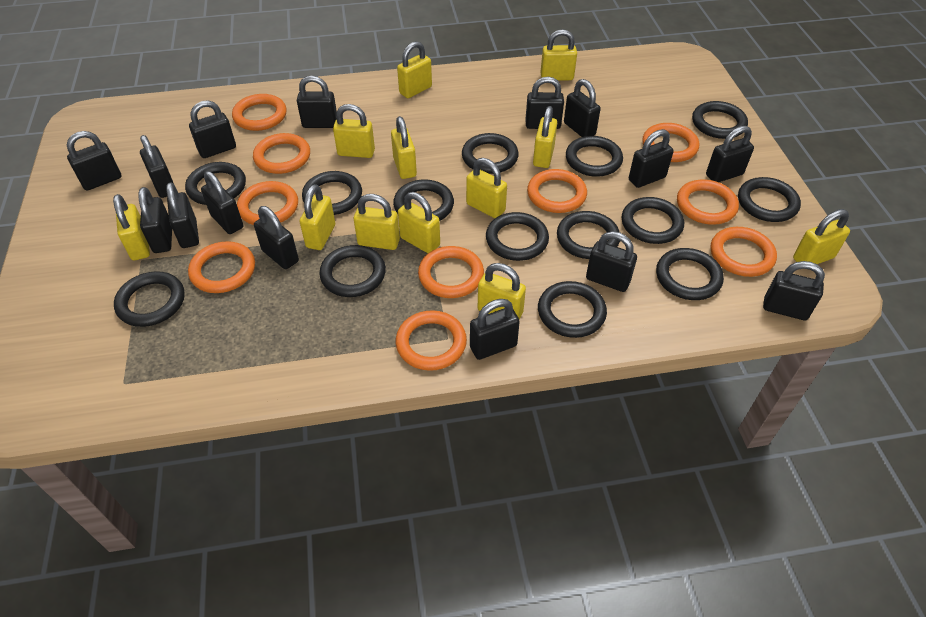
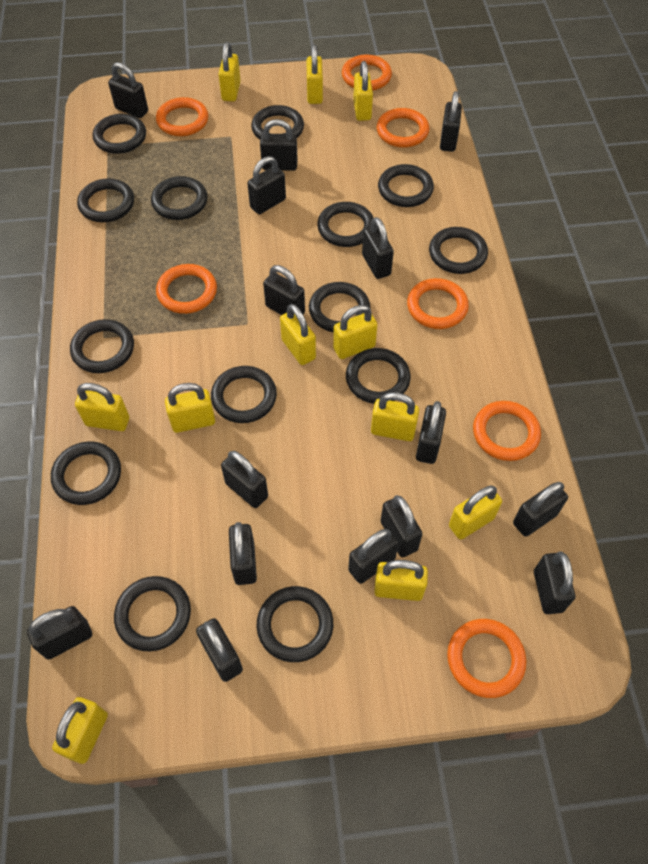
orange ring: [188,241,255,293] [232,94,287,131] [237,181,298,225] [253,133,310,174] [396,310,467,371] [418,246,484,298] [527,169,587,213] [642,123,699,162] [677,179,739,225] [711,227,777,277] = 10 -> [156,97,208,136] [156,264,217,314] [342,54,392,91] [376,108,429,148] [407,278,469,329] [447,619,526,698] [473,401,541,461] = 7
yellow padlock: [113,194,150,260] [300,184,335,250] [333,104,375,158] [354,194,400,250] [391,116,417,179] [397,41,432,98] [398,192,440,253] [466,158,507,218] [478,263,526,319] [533,106,557,168] [540,29,577,81] [793,209,850,264] = 12 -> [52,697,108,764] [75,383,129,431] [165,383,215,433] [218,42,241,101] [280,304,316,365] [306,45,323,104] [333,305,377,359] [353,61,373,121] [371,392,419,441] [374,560,428,601] [449,485,502,539] = 11

